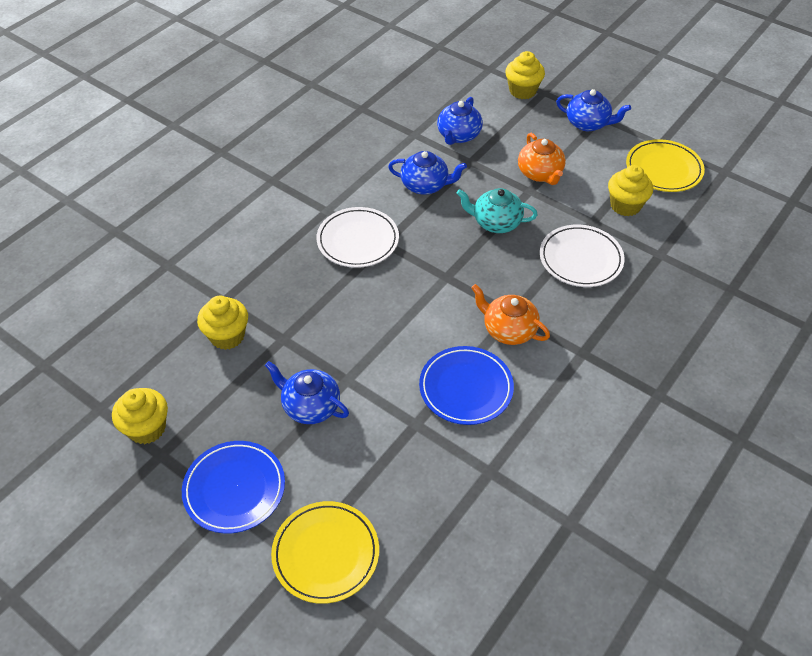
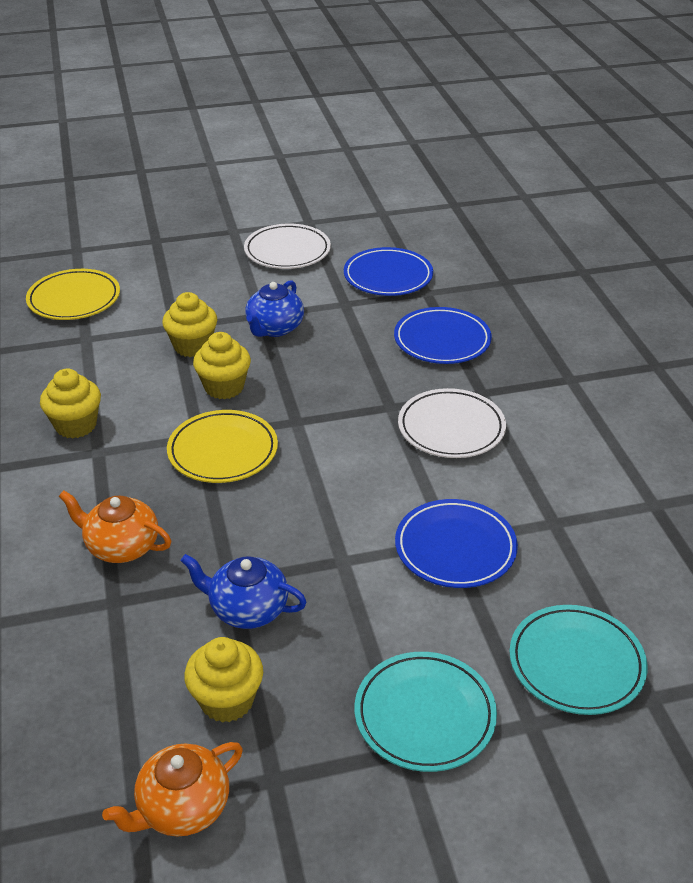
blue plate: [182,441,285,534] [419,346,514,425] = 2 -> [344,247,433,296] [394,307,492,364] [395,499,518,588] = 3
blue teapot: [265,361,349,424] [388,151,467,195] [437,97,483,145] [556,89,631,131] = 4 -> [181,554,307,629] [245,280,304,337] = 2
turquoise plate: none = 0 -> [355,652,497,772] [510,605,648,715] = 2
turquoise teapot: [456,188,538,233] = 1 -> none = 0

